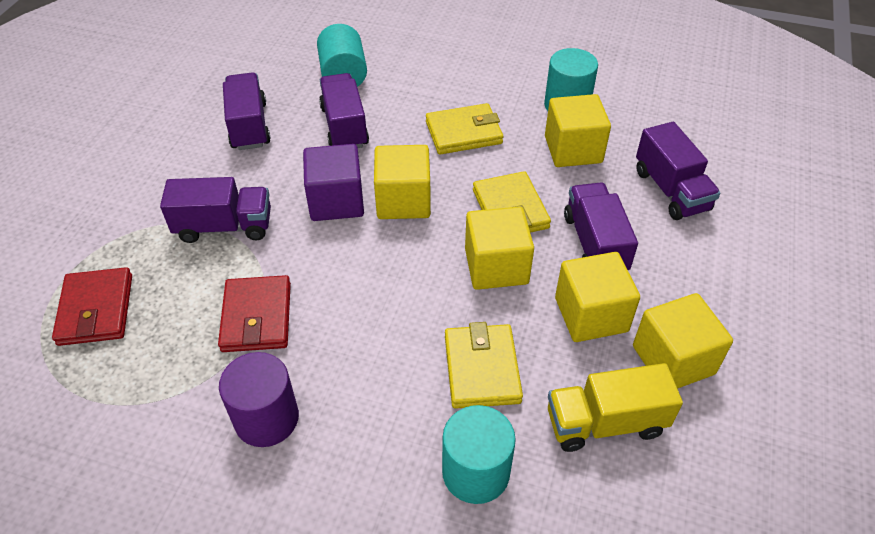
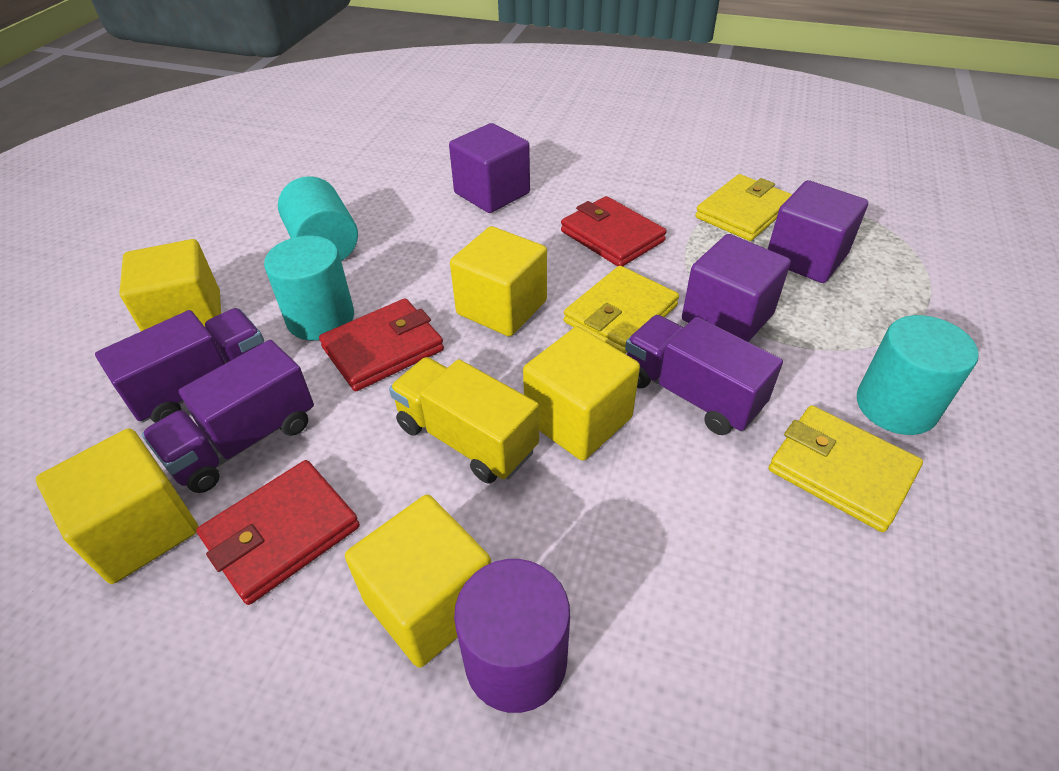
purple cube: [303,144,364,221] = 1 -> [449,123,530,213] [682,234,791,342] [768,180,868,283] = 3
purple truck: [160,177,271,243] [223,72,271,150] [319,73,369,148] [564,182,638,270] [636,122,721,220] = 5 -> [95,308,264,423] [142,340,314,493] [625,315,783,435] = 3
red wallet: [52,267,132,346] [218,275,291,352] = 2 -> [197,460,360,605] [319,298,444,391] [561,196,667,266] = 3

